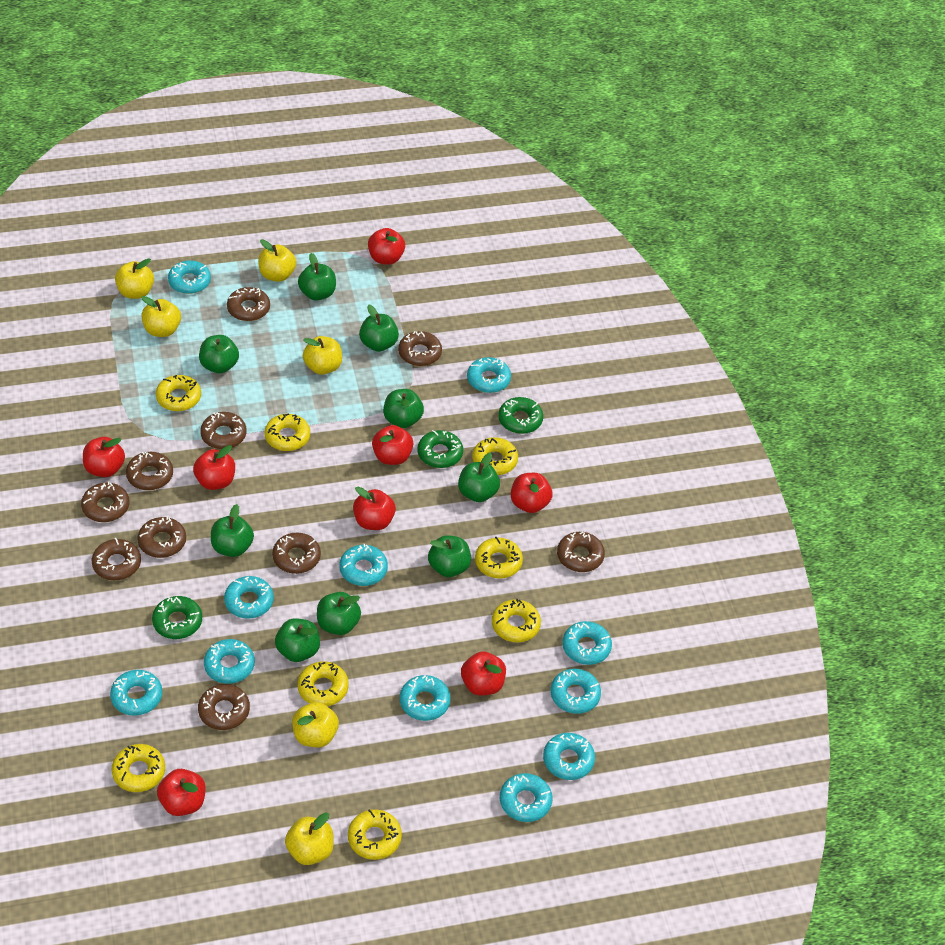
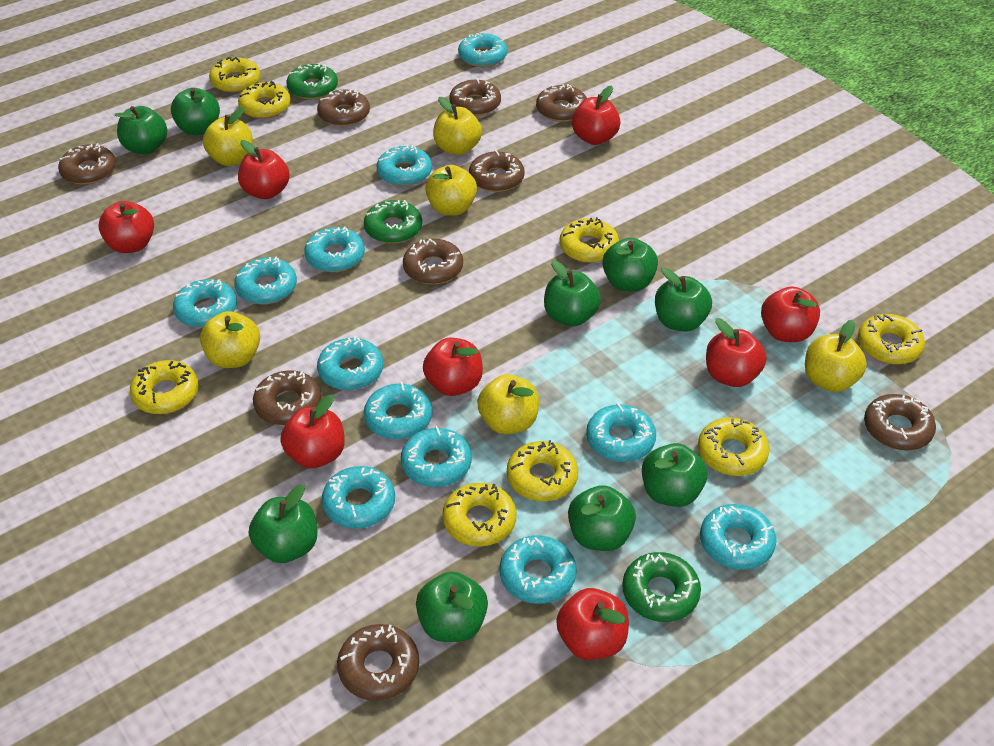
brown donut: [81,482,129,522] [92,538,141,580] [126,452,173,490] [137,516,186,558] [198,684,250,730] [200,412,247,449] [227,287,270,321] [272,533,321,574] [398,331,442,366] [557,531,605,572] = 10 -> [58,143,116,185] [253,370,321,425] [317,89,370,127] [337,624,419,701] [403,239,463,284] [449,78,501,116] [469,150,525,192] [536,84,587,122] [864,394,936,451] = 9
turquoise donut: [110,670,162,716] [168,260,211,294] [204,639,255,684] [224,576,274,619] [339,544,388,586] [400,675,451,721] [467,357,511,393] [500,773,553,822] [543,733,595,780] [551,669,601,714] [562,621,612,665] = 11 -> [173,279,237,328] [234,257,297,304] [304,226,365,272] [317,336,383,390] [322,466,395,528] [364,382,433,439] [377,145,432,186] [401,426,472,487] [458,33,507,67] [500,535,577,604] [586,403,656,462] [700,504,776,570] = 12

